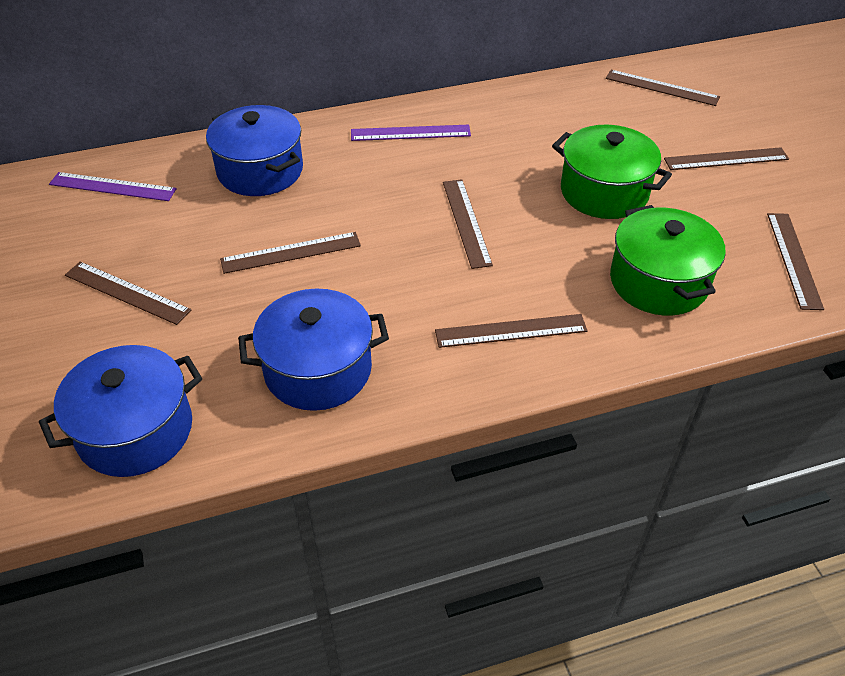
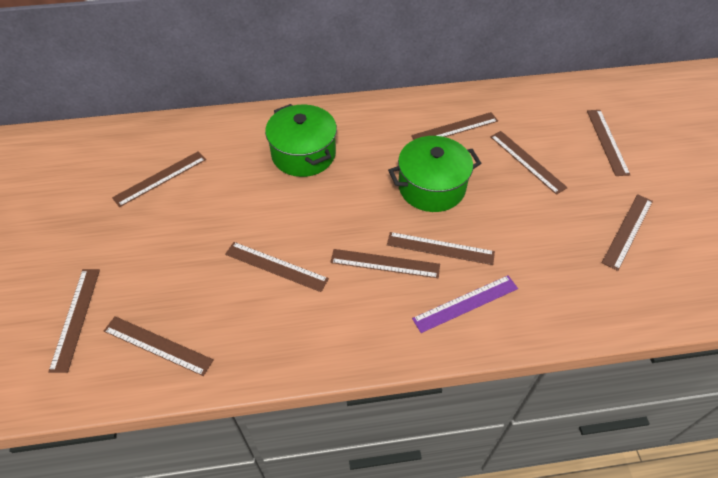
blue pot: [39,345,202,477] [206,105,303,196] [238,288,389,411] = 3 -> none = 0
brown ruler: [65,262,191,325] [220,232,361,274] [435,314,588,348] [443,179,493,269] [606,70,720,106] [664,147,789,170] [767,213,824,310] = 7 -> [48,269,100,373] [104,316,213,376] [112,151,206,207] [225,242,329,292] [330,249,440,278] [387,232,495,265] [411,112,498,140] [490,131,568,195] [587,110,630,176] [602,194,653,271] = 10
purple ruler: [49,172,177,201] [351,125,471,141] = 2 -> [412,275,518,333] = 1

